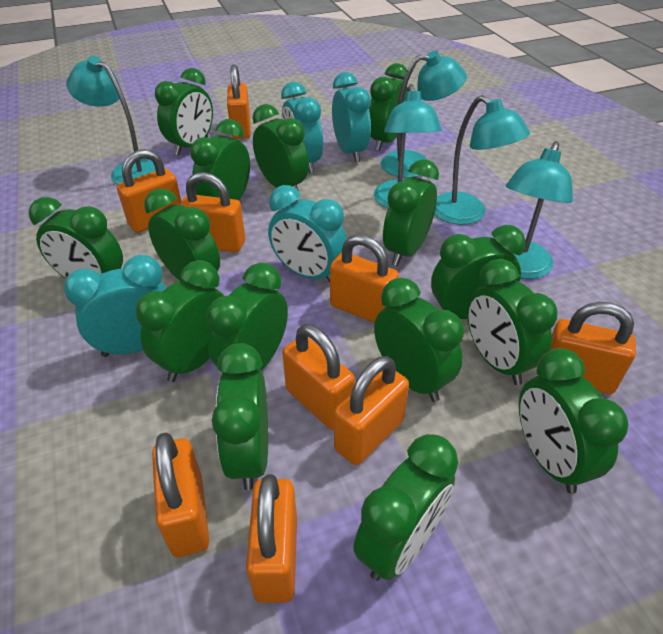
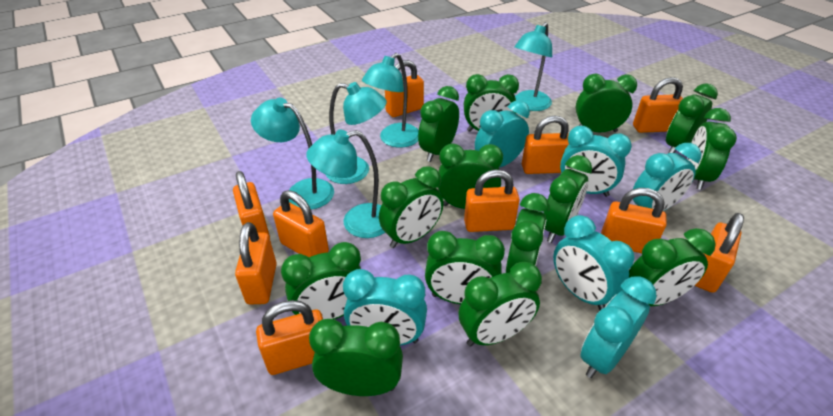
green clock: [28,197,123,279] [136,260,224,382] [144,189,220,281] [155,68,213,155] [190,119,250,201] [206,263,288,370] [212,343,268,490] [253,104,309,191] [353,434,458,581] [369,63,407,151] [374,278,464,402] [383,159,439,266] [431,225,526,319] [467,259,558,385] [519,348,628,494] = 15 -> [281,242,361,319] [309,319,403,396] [379,166,444,248] [418,86,459,162] [425,231,505,304] [438,144,503,209] [458,262,542,347] [464,74,519,132] [506,193,550,273] [543,155,592,243] [576,74,637,132] [629,228,716,306] [666,83,718,153] [688,108,737,190] = 14
orange padlock: [117,149,181,233] [152,433,209,557] [180,172,245,252] [227,64,251,139] [246,474,297,603] [282,324,355,430] [330,234,399,323] [334,356,409,465] [550,302,636,394] = 9 -> [233,171,270,237] [235,222,277,305] [256,300,323,375] [273,190,329,257] [385,60,424,117] [464,169,520,232] [522,115,569,174] [601,188,667,253] [633,77,683,133] [695,213,744,293] = 10
turquoise clock: [64,255,167,357] [268,185,347,282] [281,82,323,173] [332,72,371,162] = 4 -> [343,269,427,345] [475,100,530,167] [553,215,635,310] [560,126,632,197] [580,277,657,378] [633,143,702,211] = 6

